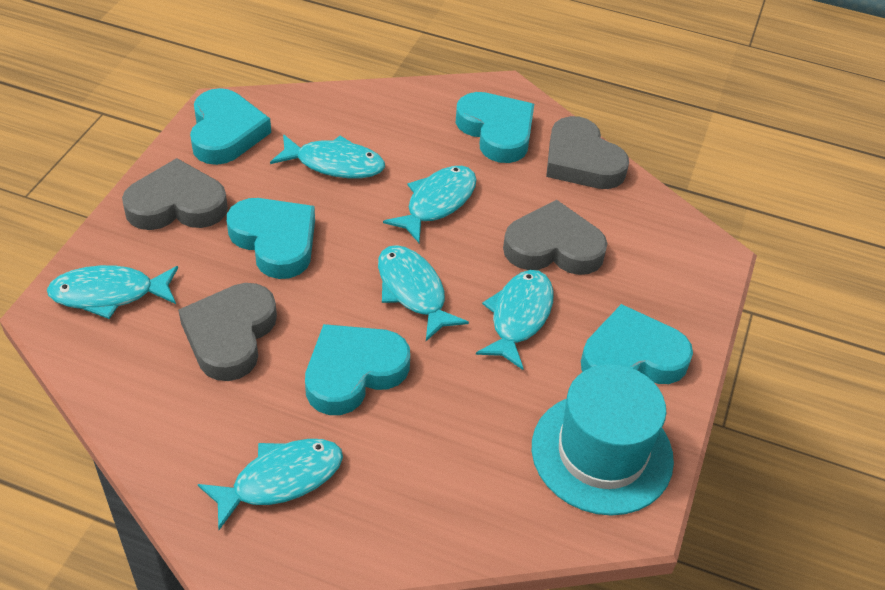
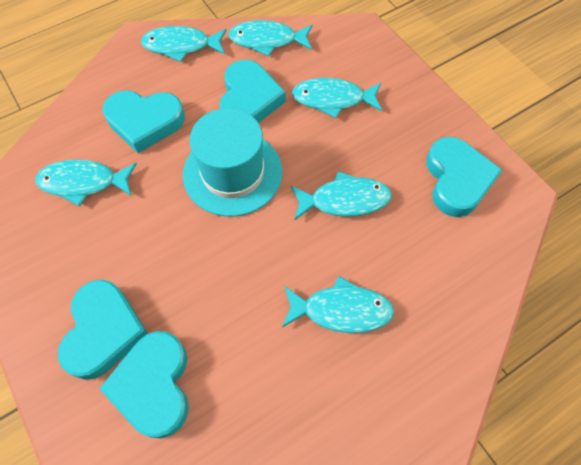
grey heart: [122,158,228,230] [178,283,277,381] [503,200,608,275] [546,116,629,189] = 4 -> none = 0

